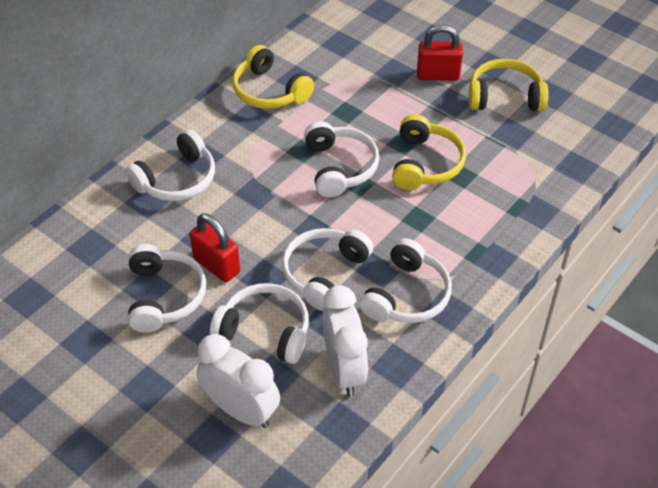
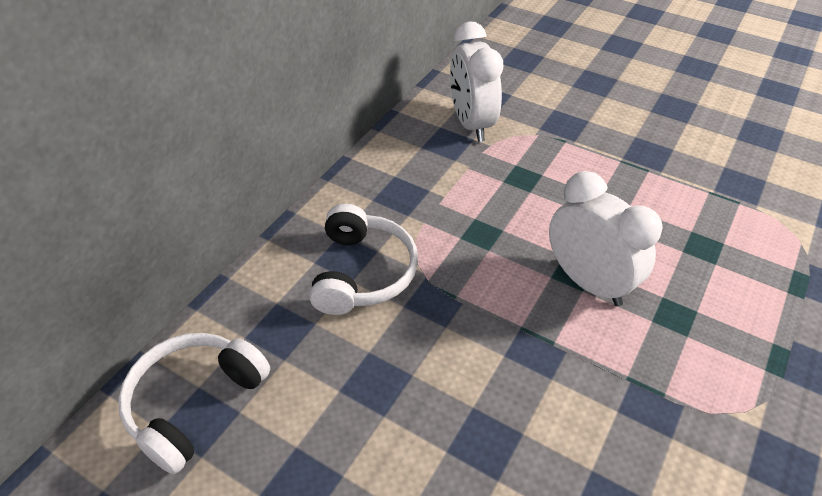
red padlock: [190,213,240,282] [417,25,463,81] = 2 -> none = 0
white headphones: [125,129,215,201] [128,244,207,333] [210,283,309,364] [282,228,373,311] [304,121,379,198] [360,238,452,323] = 6 -> [118,333,270,474] [309,204,418,315] = 2
yellow headphones: [232,45,314,109] [392,114,466,190] [468,59,548,111] = 3 -> none = 0

